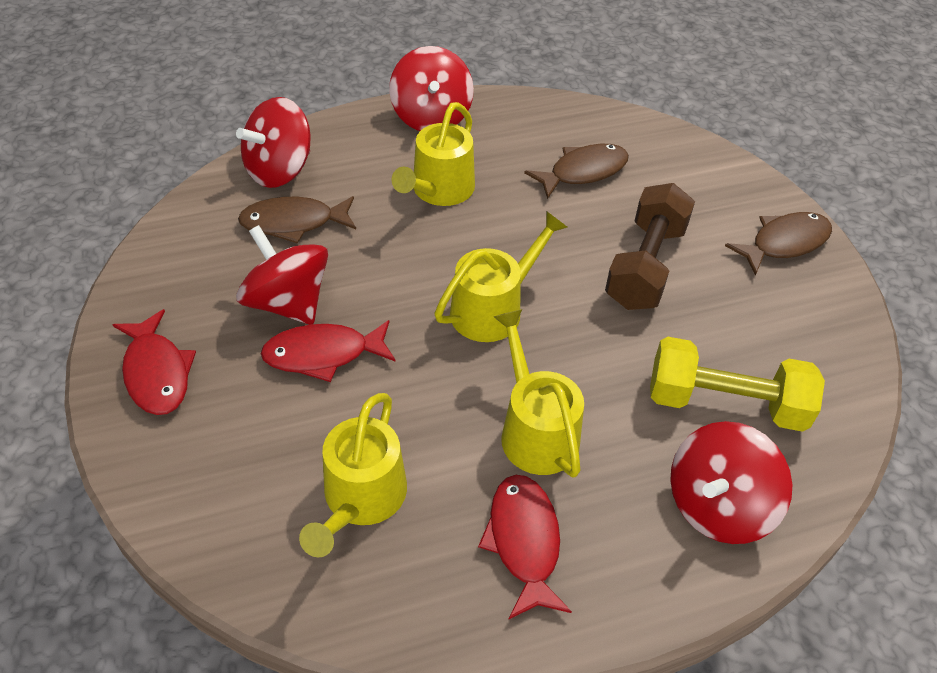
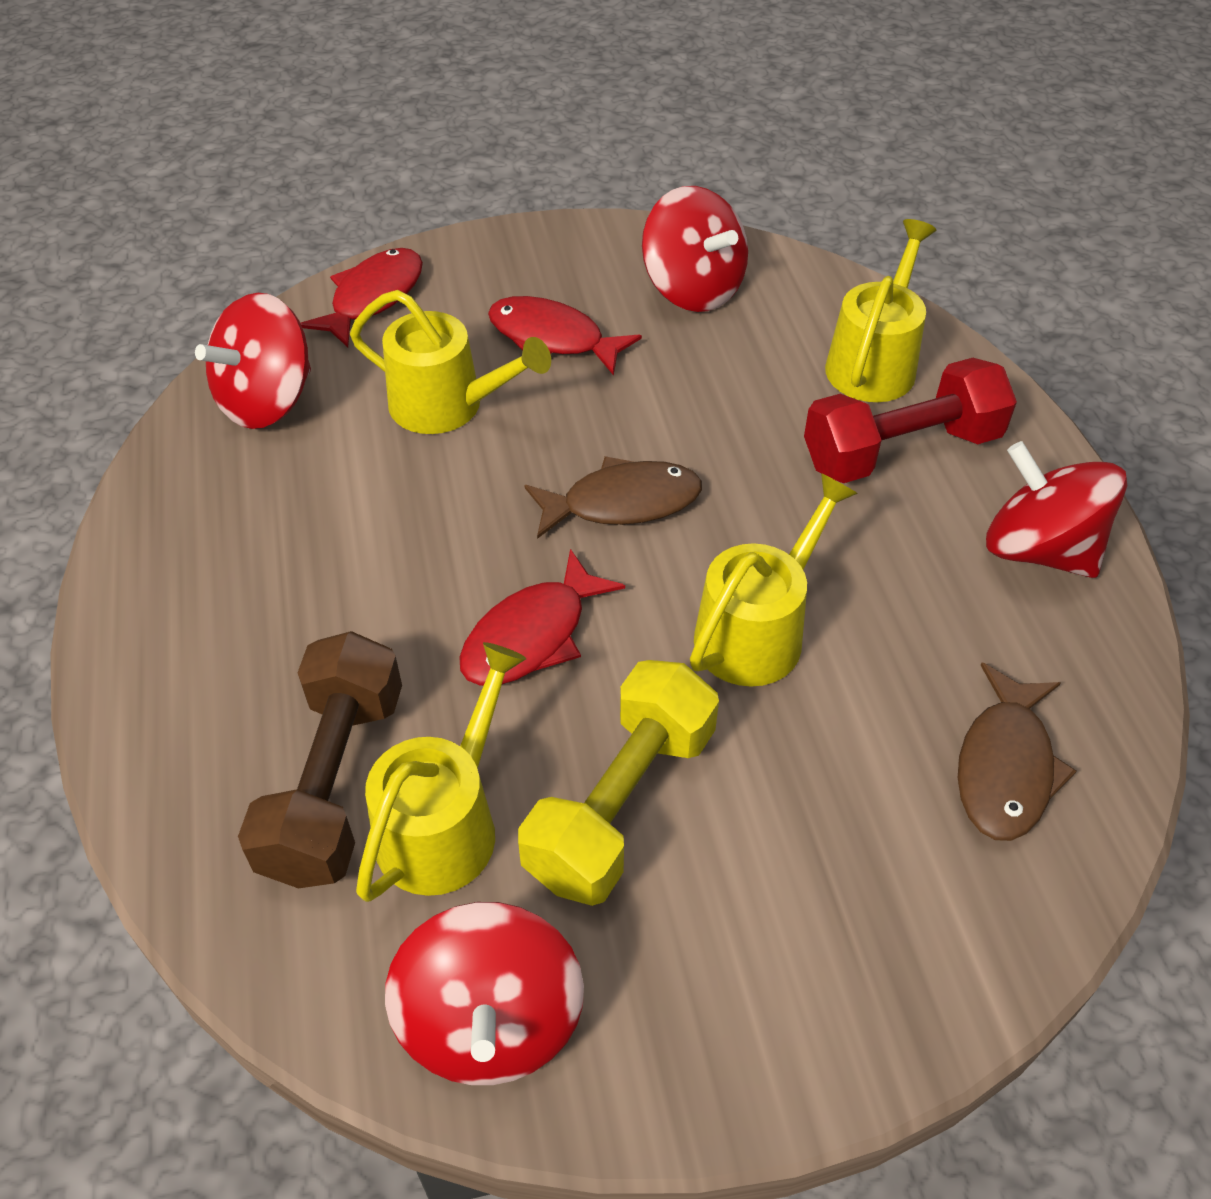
brown fish: [238,196,356,243] [524,144,629,199] [725,212,832,276] = 3 -> [524,456,702,539] [958,663,1077,841] = 2
red dumbbell: none = 0 -> [804,358,1017,483] = 1

